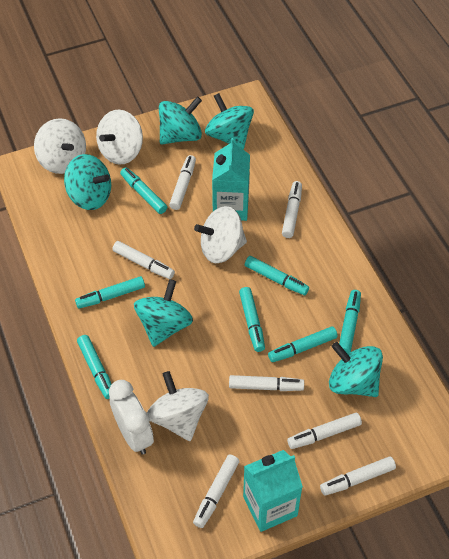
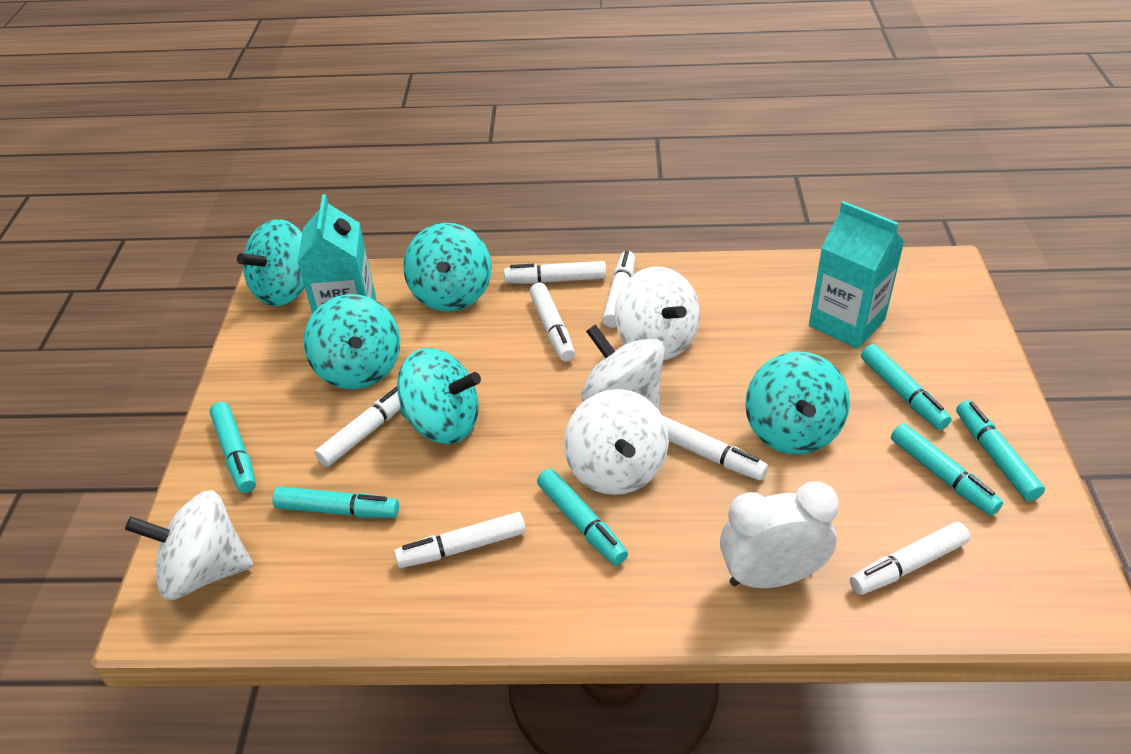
turquoise marker: [75,276,145,309] [77,335,111,399] [120,167,167,214] [239,287,265,352] [245,256,309,295] [268,327,338,362] [339,290,361,354] = 7 -> [209,402,256,493] [272,487,399,518] [537,469,628,566] [861,344,952,430] [891,423,1003,515] [956,400,1045,501] = 6

